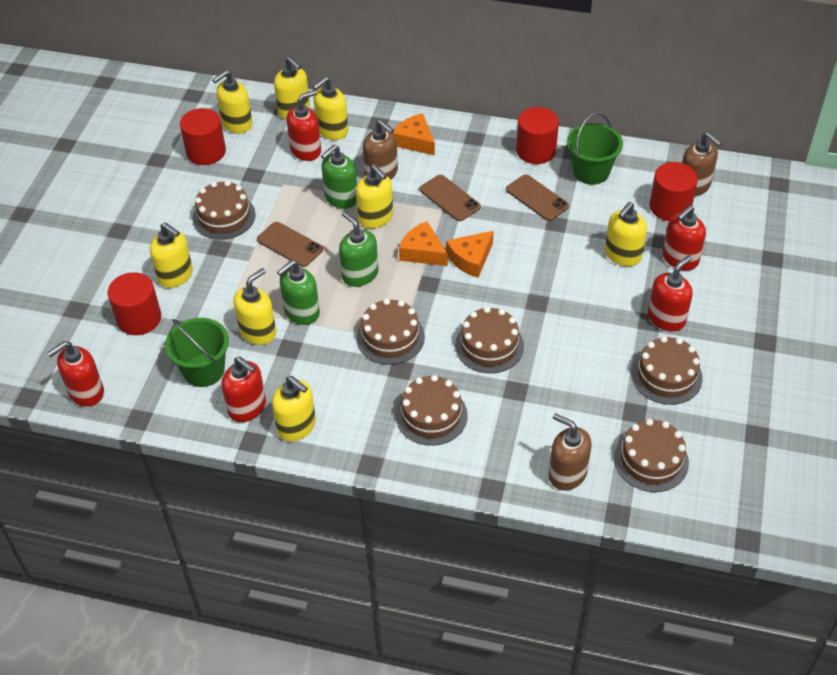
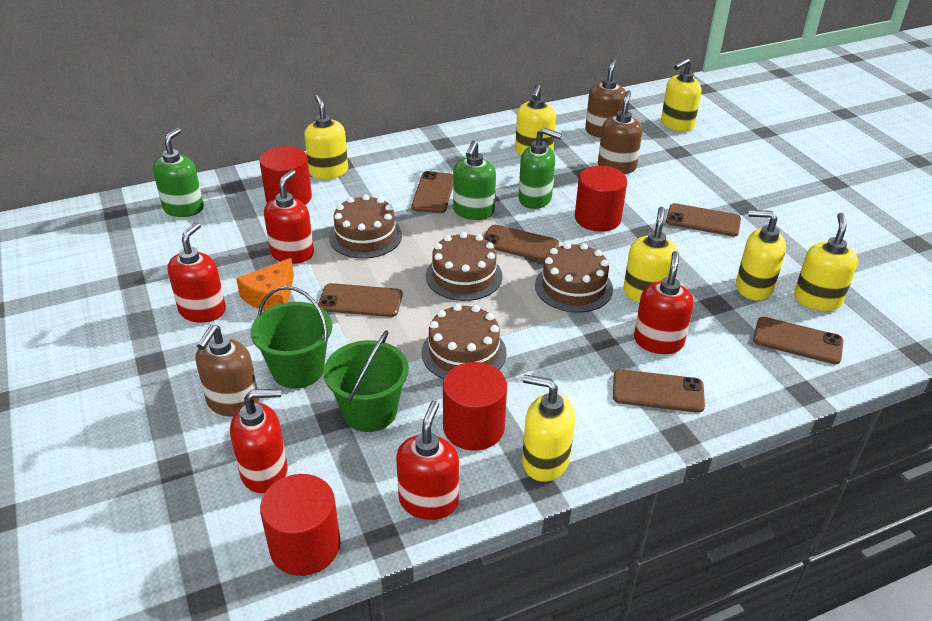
brown cake: [192,180,256,240] [356,299,425,365] [396,375,468,446] [455,307,524,373] [614,419,689,492] [631,336,703,405] = 6 -> [329,194,402,259] [422,304,506,379] [426,232,503,301] [535,243,613,313] = 4
brown phone: [257,222,323,267] [420,175,481,221] [506,175,569,221] = 3 -> [318,283,403,317] [411,171,453,213] [483,225,559,262] [613,369,705,413] [666,203,741,237] [753,317,844,364] = 6
orange cheese: [393,113,435,155] [399,221,448,266] [446,231,494,278] = 3 -> [236,258,294,311] = 1
yellow soap dispenser: [150,222,193,288] [212,70,252,134] [234,268,276,345] [272,376,316,441] [274,56,310,119] [313,76,348,140] [356,164,393,228] [605,202,647,266] = 8 -> [304,95,348,179] [515,84,556,156] [522,374,575,482] [623,207,679,303] [661,58,701,132] [736,210,786,301] [794,213,858,311] = 7

